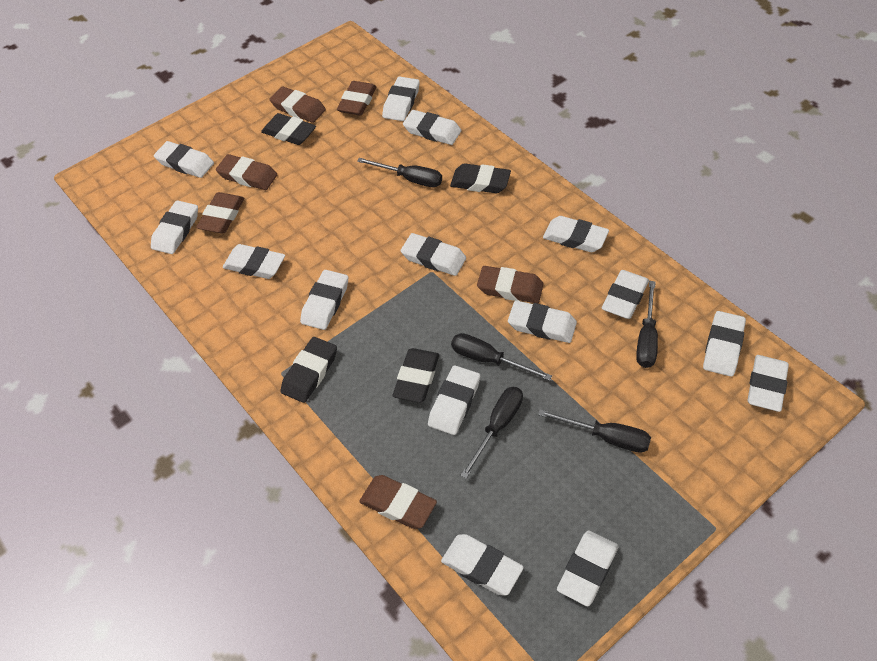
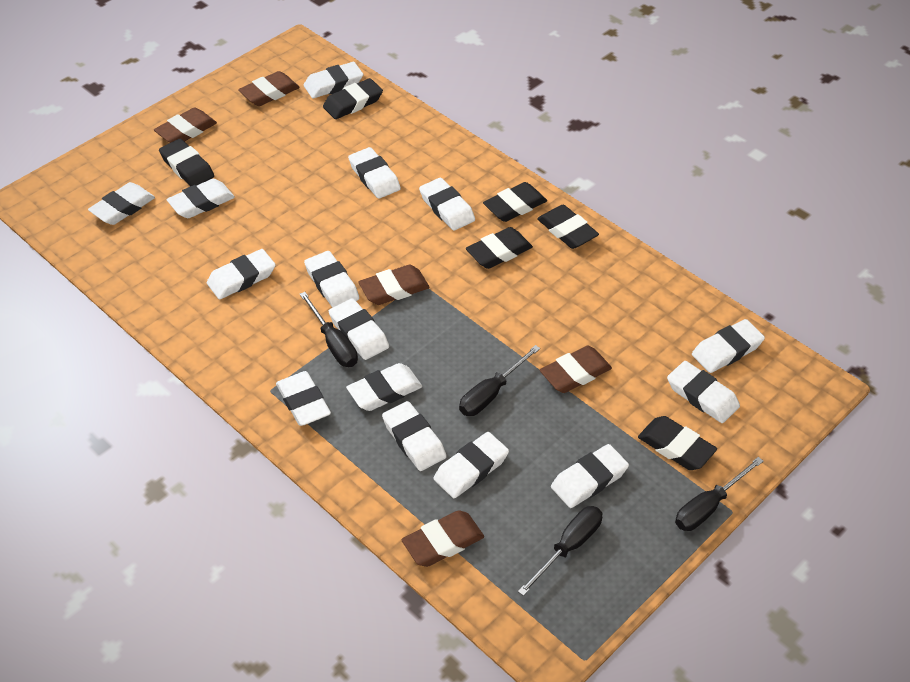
black eraser: [261,113,316,145] [281,337,337,403] [393,348,439,403] [450,163,511,193] = 4 -> [159,139,214,186] [323,78,383,119] [466,227,533,269] [483,182,547,222] [537,205,599,249] [638,416,717,470] = 6
black screwdriver: [357,158,442,187] [451,333,552,381] [460,387,523,479] [538,409,651,453] [636,281,658,368] = 5 -> [300,292,358,367] [459,345,540,416] [518,506,602,596] [675,457,763,531] = 4
brown eraser: [196,192,244,233] [216,154,277,190] [269,87,326,123] [337,81,376,116] [359,475,437,529] [477,266,544,303] = 6 -> [154,107,217,143] [238,71,300,106] [358,265,430,305] [401,510,484,567] [540,346,612,393] = 5

